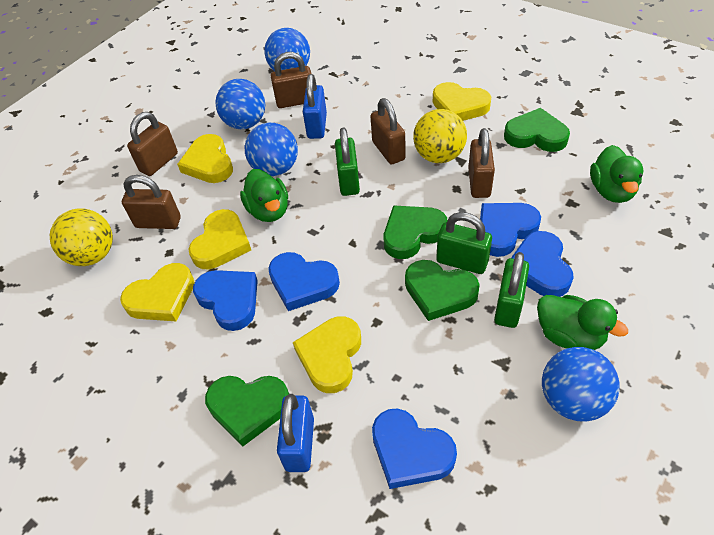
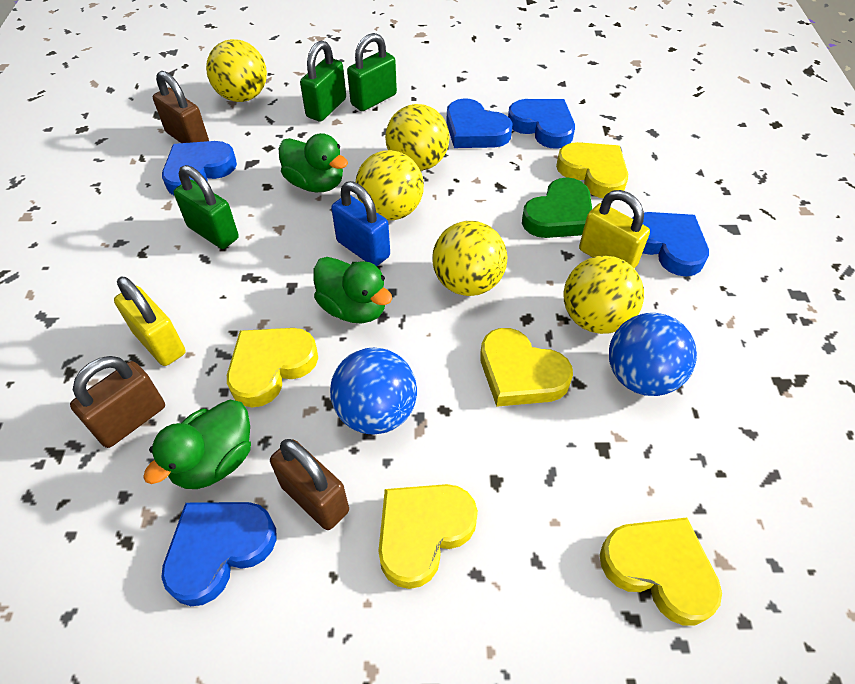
blue ball: [215,79,265,129] [245,123,298,176] [264,28,310,71] [542,347,620,422] = 4 -> [330,348,417,435] [609,313,697,396] = 2
blue padlock: [277,394,314,472] [303,74,327,139] = 2 -> [331,181,390,266] = 1
brown padlock: [122,175,181,229] [127,112,178,176] [271,52,312,108] [370,98,406,164] [468,128,495,198] = 5 -> [70,356,165,448] [153,71,209,143] [270,439,349,530] = 3
green heart: [205,376,289,446] [384,205,448,259] [405,260,480,321] [504,108,570,152] = 4 -> [522,177,592,238] = 1
yellow ball: [50,208,113,266] [413,109,467,163] = 2 -> [206,39,267,102] [356,150,424,220] [385,104,450,171] [432,221,507,296] [563,255,644,334] = 5
yellow padlock: none = 0 -> [114,277,186,366] [579,190,650,268] = 2

